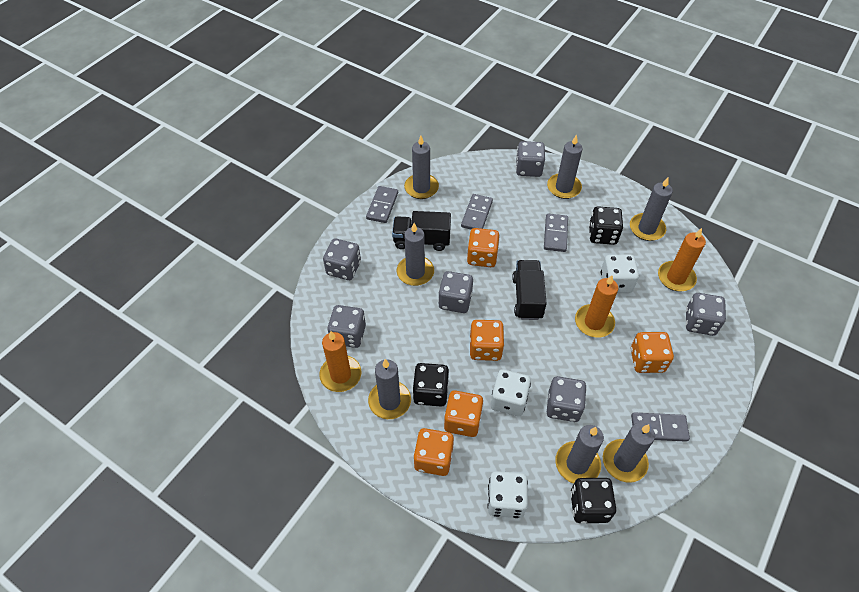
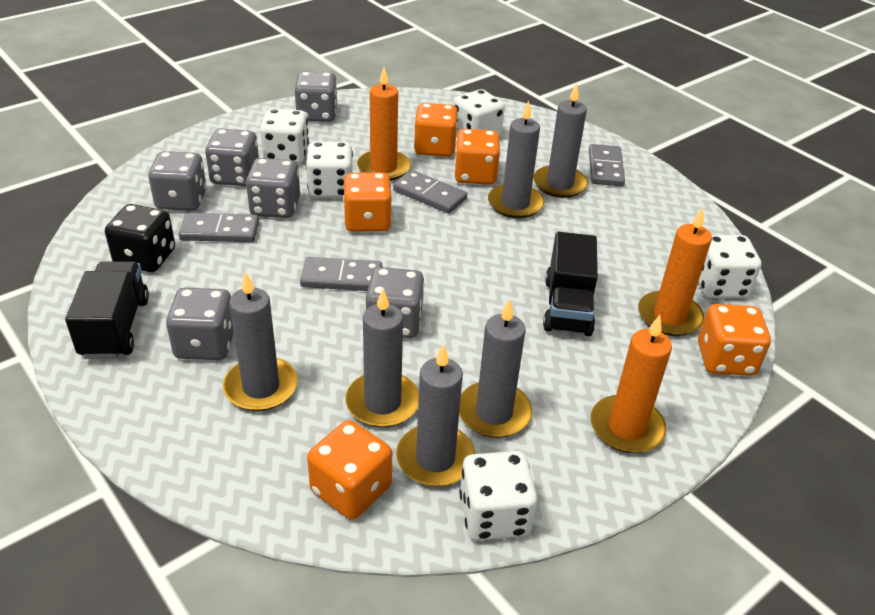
black dice: [413,363,449,407] [570,478,617,524] [589,207,623,245] = 3 -> [105,204,175,272] = 1
grey candle: [368,359,411,419] [397,223,434,286] [404,136,439,199] [547,134,583,199] [555,425,604,484] [603,423,655,483] [630,177,673,241] = 7 -> [223,272,298,411] [345,289,419,427] [396,344,475,487] [459,299,532,438] [488,100,544,218] [533,83,588,198] = 6
white dice: [487,471,528,518] [491,369,531,416] [601,255,639,293] = 3 -> [260,109,309,164] [306,142,353,198] [453,89,505,136] [460,451,537,541] [698,235,761,298] = 5

